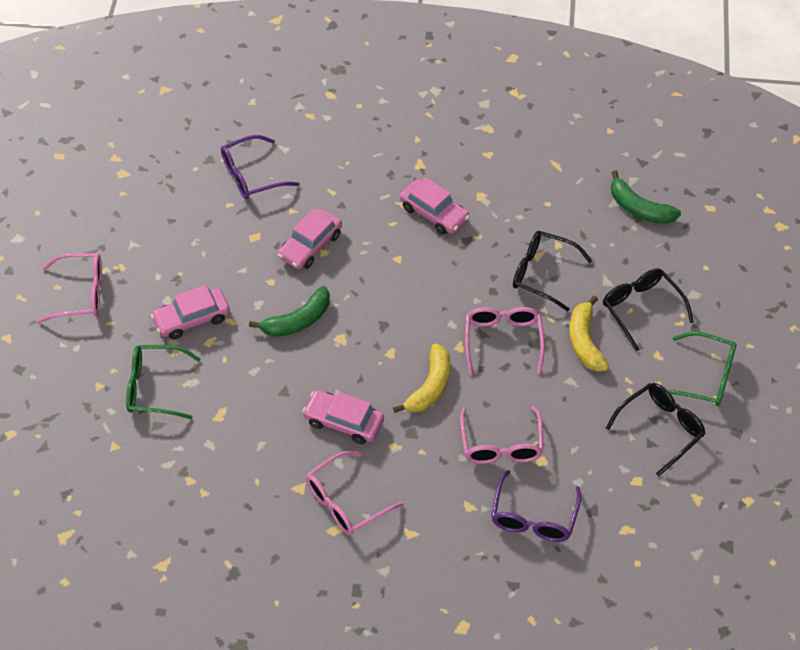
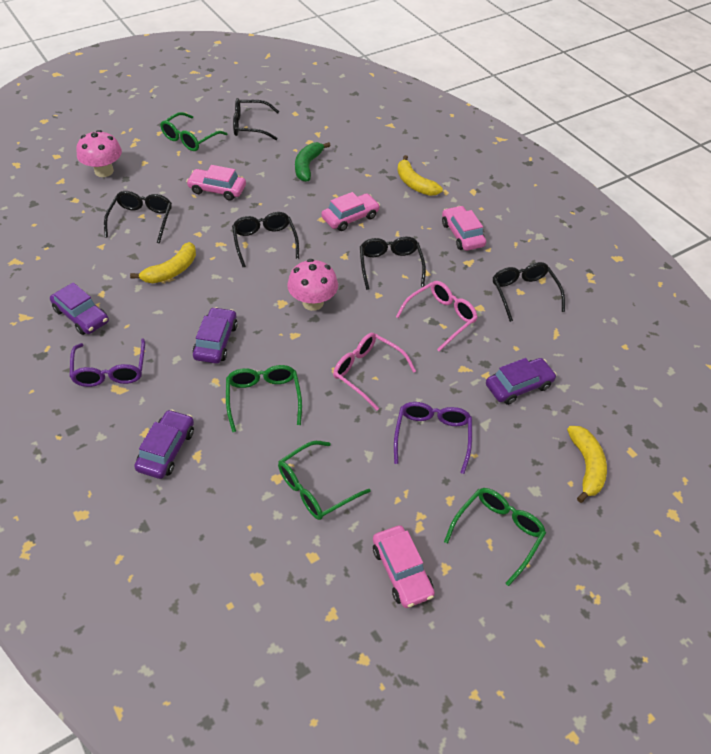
black glasses: [513,231,592,311] [603,268,694,351] [606,383,706,476] = 3 -> [104,191,172,244] [232,212,299,267] [233,98,279,140] [360,237,426,290] [493,262,565,322] = 5
green banana: [249,286,330,337] [611,170,681,224] = 2 -> [295,142,331,182] = 1
green glasses: [126,345,201,419] [668,331,737,406] = 2 -> [160,112,227,151] [226,365,302,432] [278,441,371,520] [444,488,546,586] = 4
pink glasses: [37,253,102,323] [306,451,404,535] [460,406,544,464] [465,307,545,374] = 4 -> [333,333,416,410] [396,281,478,352] = 2
pink mushroom: none = 0 -> [76,130,122,177] [287,259,338,311] = 2
purple car: none = 0 -> [50,282,109,335] [134,409,194,479] [193,307,238,364] [486,358,557,405] = 4
yellow banana: [393,344,450,413] [569,296,609,371] = 2 -> [130,242,196,283] [397,155,443,196] [567,426,607,503] = 3

